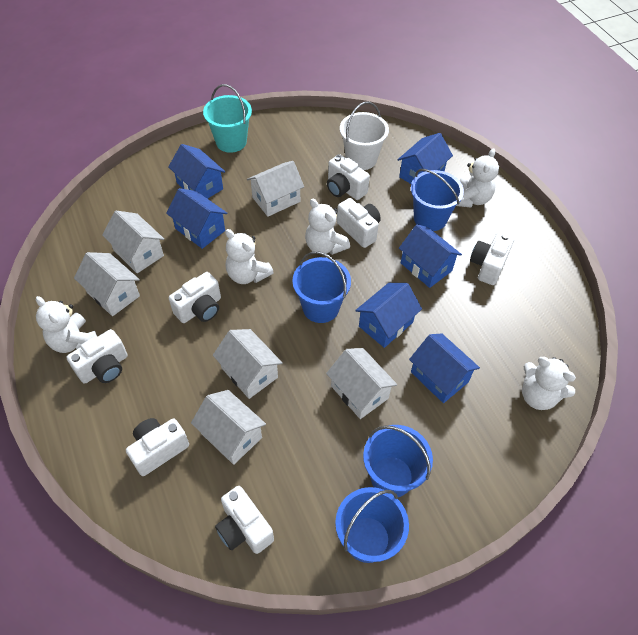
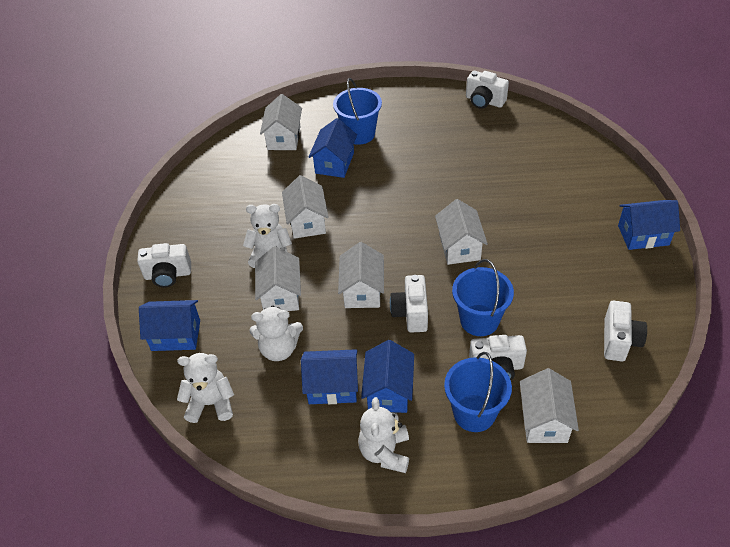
blue bucket: [292,251,351,323] [335,487,409,563] [363,425,433,497] [411,169,464,231] = 4 -> [333,78,382,145] [444,352,512,432] [452,259,514,336] = 3
blue house: [166,188,227,249] [168,144,225,199] [355,283,422,348] [397,133,453,184] [399,224,462,288] [409,334,480,403] = 6 -> [139,300,200,351] [301,349,358,404] [309,118,357,178] [361,340,414,413] [618,200,680,250] = 5
turquoise bucket: [203,84,252,153] = 1 -> none = 0
white bucket: [340,101,389,170] = 1 -> none = 0
white camera: [66,329,128,384] [126,418,189,476] [169,272,221,323] [215,486,274,554] [327,154,370,200] [337,198,381,248] [470,232,514,285] = 7 -> [137,243,191,287] [390,275,428,332] [466,71,509,109] [469,335,527,380] [604,301,647,361] = 5
white teddy bear: [36,296,97,353] [225,229,274,284] [305,198,350,255] [456,148,499,208] [522,357,576,410] = 5 -> [177,353,234,423] [243,204,292,268] [250,306,303,361] [358,397,409,473] = 4

